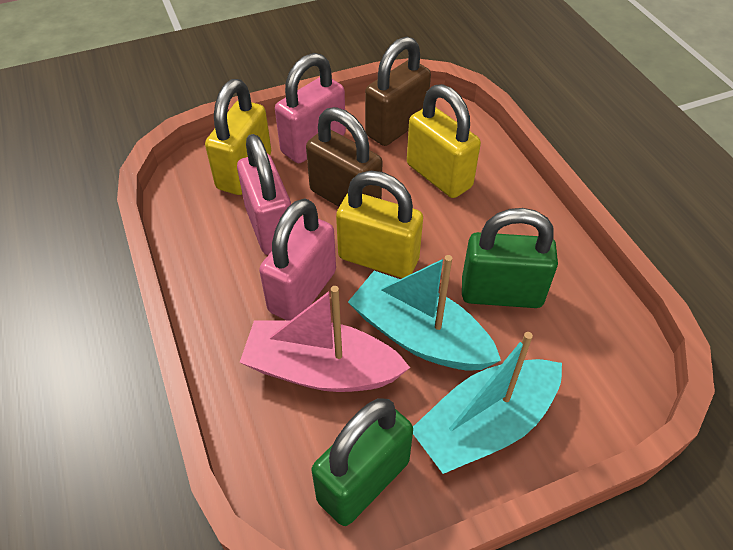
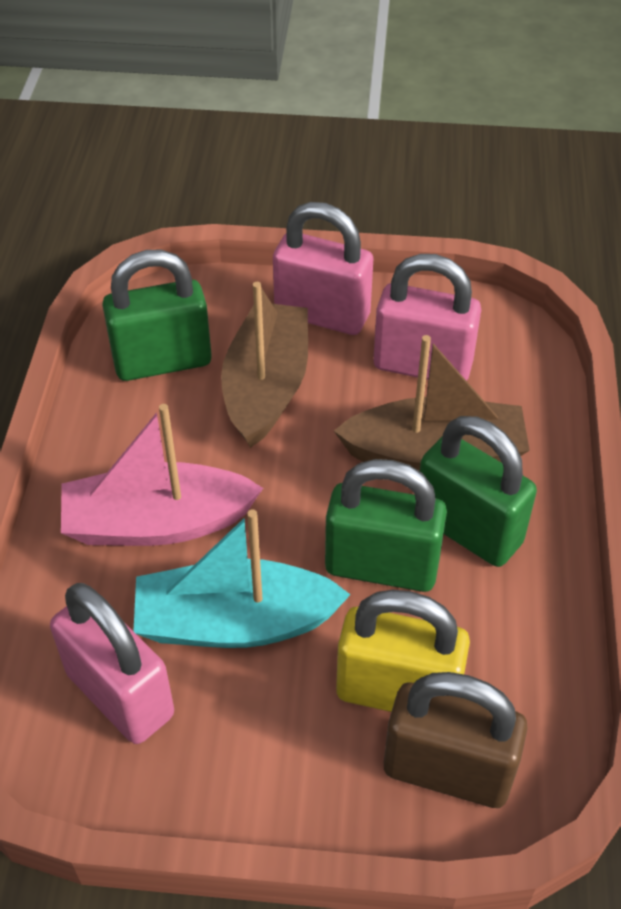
brown boat: none = 0 -> [221,282,308,448] [334,335,530,471] = 2
brown padlock: [306,107,382,207] [365,36,431,146] = 2 -> [384,672,528,808] = 1
green padlock: [311,398,413,526] [462,208,558,308] = 2 -> [102,250,212,381] [325,459,447,592] [420,416,537,567] = 3
turquoise boat: [348,255,501,371] [413,332,562,474] = 2 -> [134,509,351,648] = 1
yellow padlock: [205,79,271,195] [336,171,423,278] [407,84,481,198] = 3 -> [336,590,470,712] = 1

